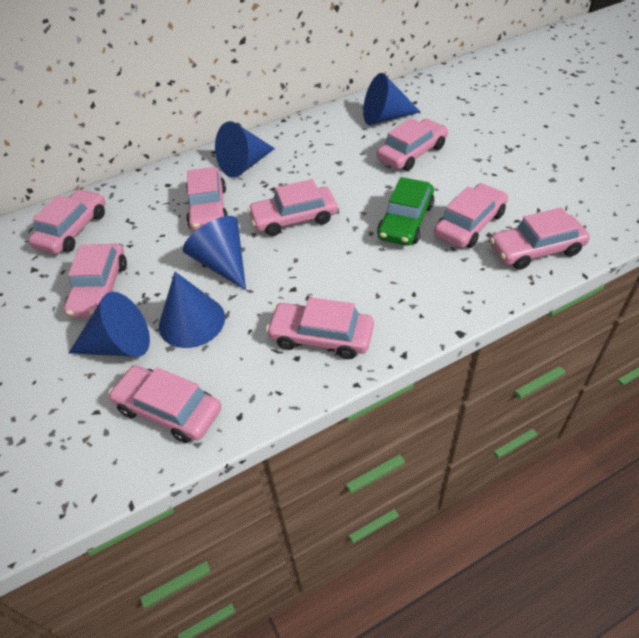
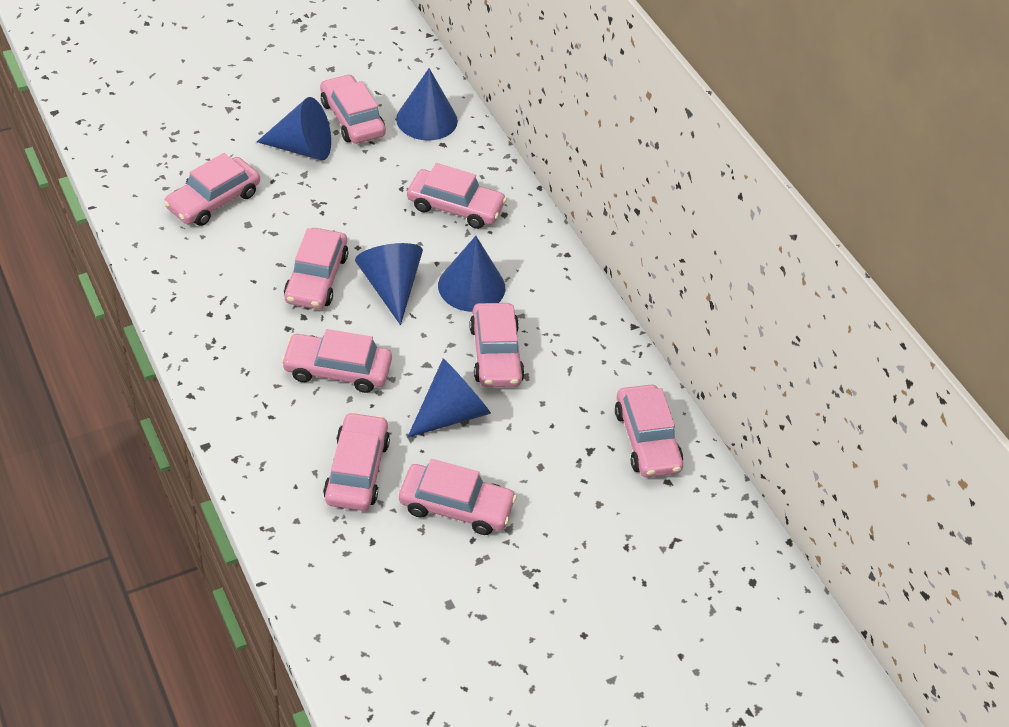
green car: [377,177,434,246] = 1 -> none = 0

